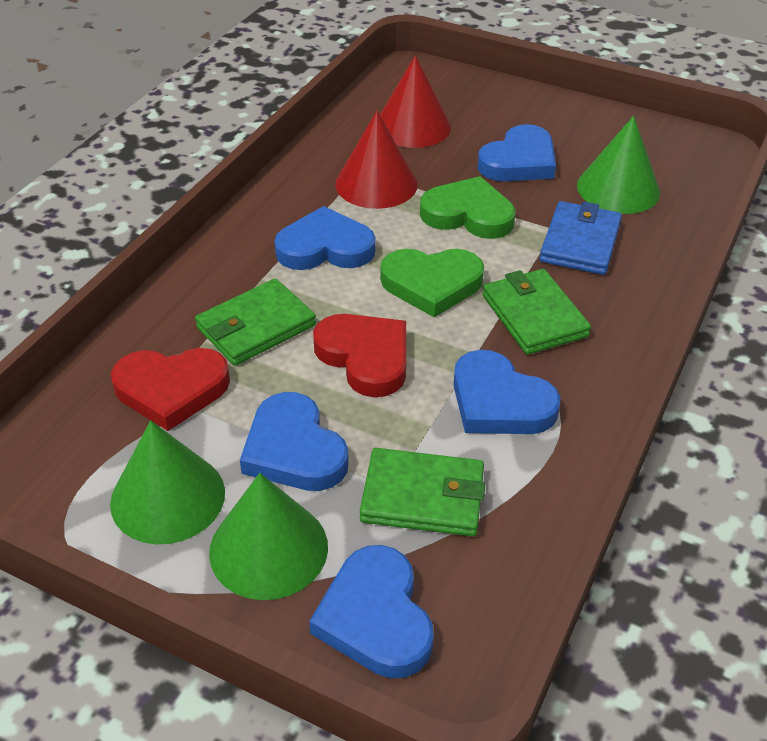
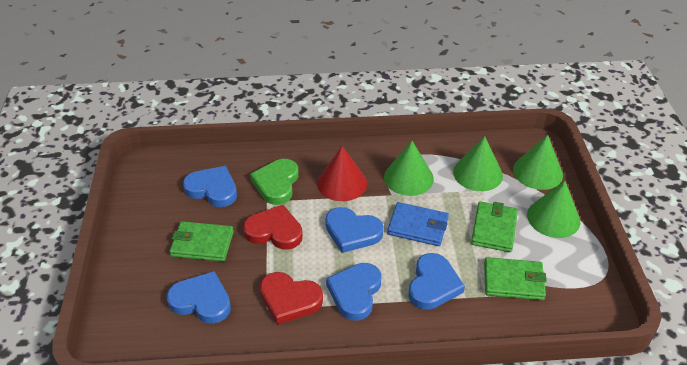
green cone: [110,420,225,545] [209,473,328,600] [577,116,660,214] = 3 -> [384,141,434,196] [453,136,503,191] [513,135,563,190] [527,181,581,238] = 4
green heart: [380,249,484,318] [420,176,515,239] = 2 -> [250,159,299,205] = 1
red cone: [335,111,418,209] [380,55,451,148] = 2 -> [317,146,367,201] = 1

